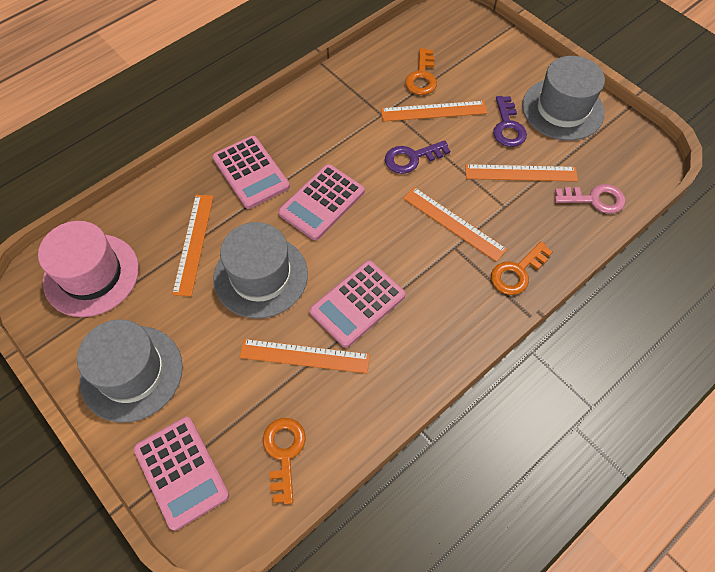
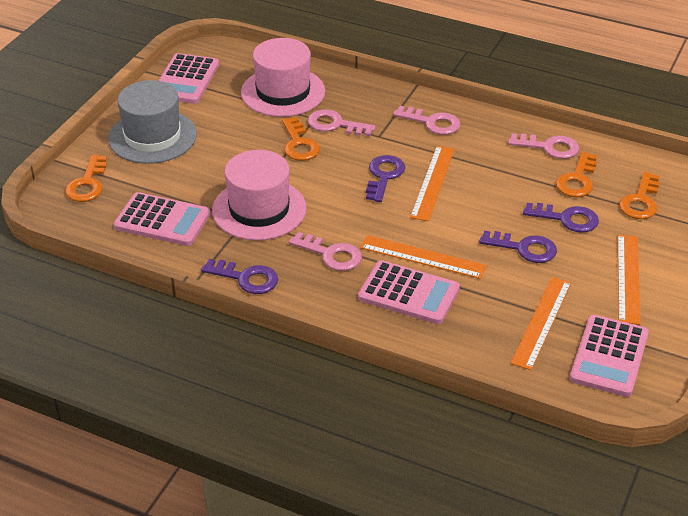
grey hat: [77,319,183,423] [213,222,308,319] [522,56,605,141] = 3 -> [108,80,197,164] = 1
orange key: [263,418,306,504] [405,48,437,95] [491,241,552,295] = 3 -> [65,155,107,202] [282,117,320,161] [556,152,597,197] [619,172,660,219] = 4
orange ruler: [172,195,214,296] [240,339,370,373] [381,101,487,122] [403,187,507,262] [465,164,578,182] = 5 -> [360,235,486,279] [410,146,455,221] [511,277,571,370] [618,235,640,325] = 4
pink hat: [38,221,139,317] = 1 -> [212,150,307,241] [241,38,325,117] = 2
pink key: [555,184,625,214] = 1 -> [289,232,362,271] [308,109,376,136] [393,106,460,135] [508,133,579,159] = 4
purple key: [385,140,450,174] [493,96,527,147] = 2 -> [201,259,278,294] [366,155,405,202] [479,231,557,263] [523,203,599,233] = 4

